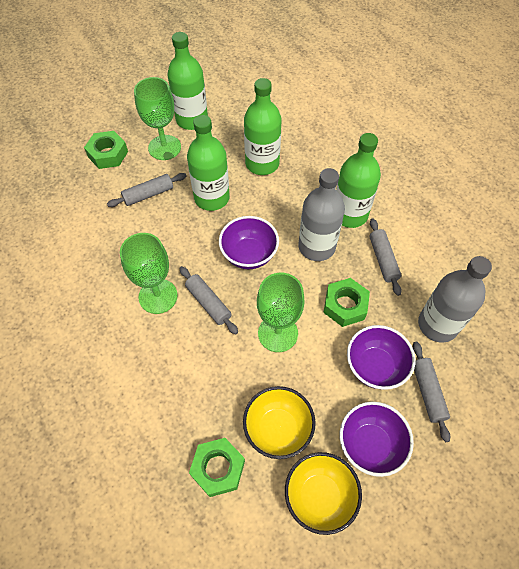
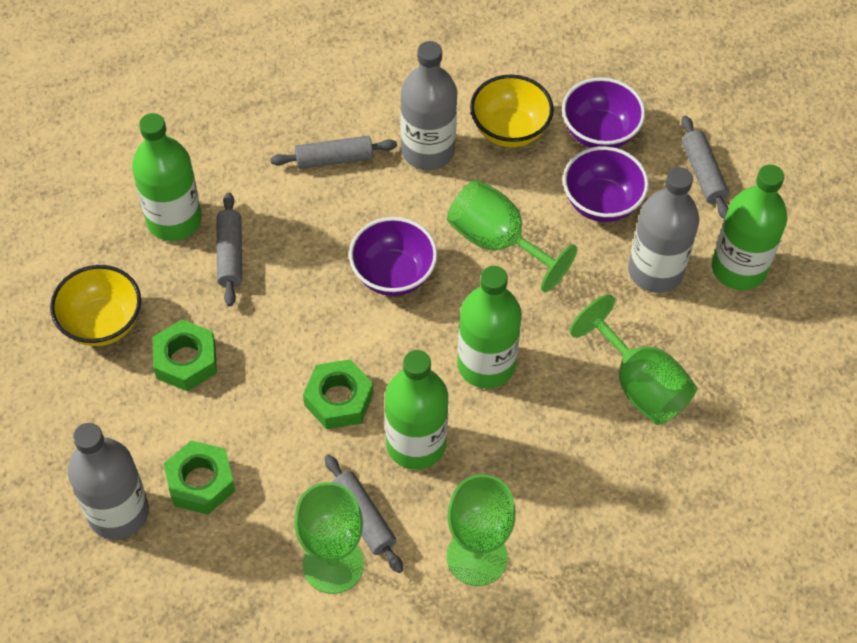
green goblet: [120,233,178,314] [134,77,181,160] [257,273,305,352] = 3 -> [294,482,364,594] [447,180,577,292] [447,474,516,586] [569,294,697,425] = 4
grey bottle: [298,168,345,261] [418,256,492,343] = 2 -> [68,423,149,540] [400,41,457,170] [628,167,700,293] = 3

